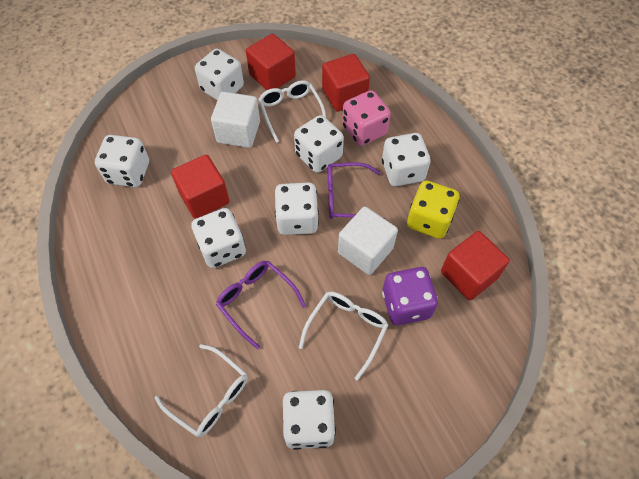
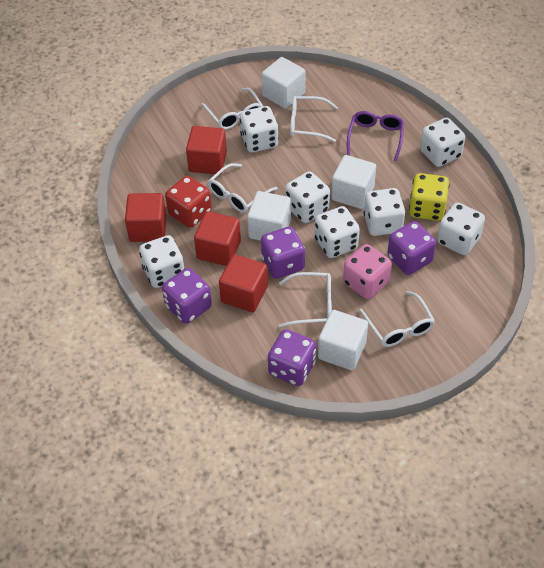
purple dice: [382,267,438,325] = 1 -> [162,268,212,324] [261,227,305,279] [268,329,316,386] [387,221,436,275] = 4
purple glasses: [216,261,306,349] [328,162,385,219] = 2 -> [347,111,404,162] = 1
red dice: none = 0 -> [165,176,212,228] = 1
white cube: [211,92,260,148] [338,207,398,275] = 2 -> [247,191,291,241] [262,57,305,109] [318,310,368,370] [331,155,376,209] = 4
white glasses: [155,344,248,437] [258,80,326,143] [299,291,388,381] = 3 -> [201,88,263,130] [208,163,277,213] [279,272,332,328] [290,96,338,142] [359,291,435,347] = 5

